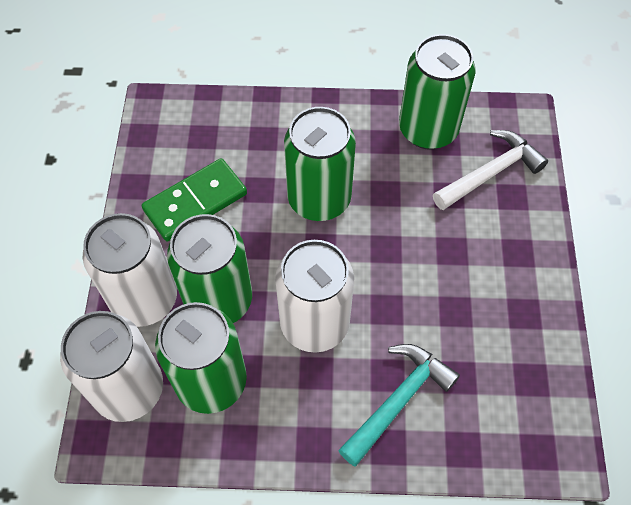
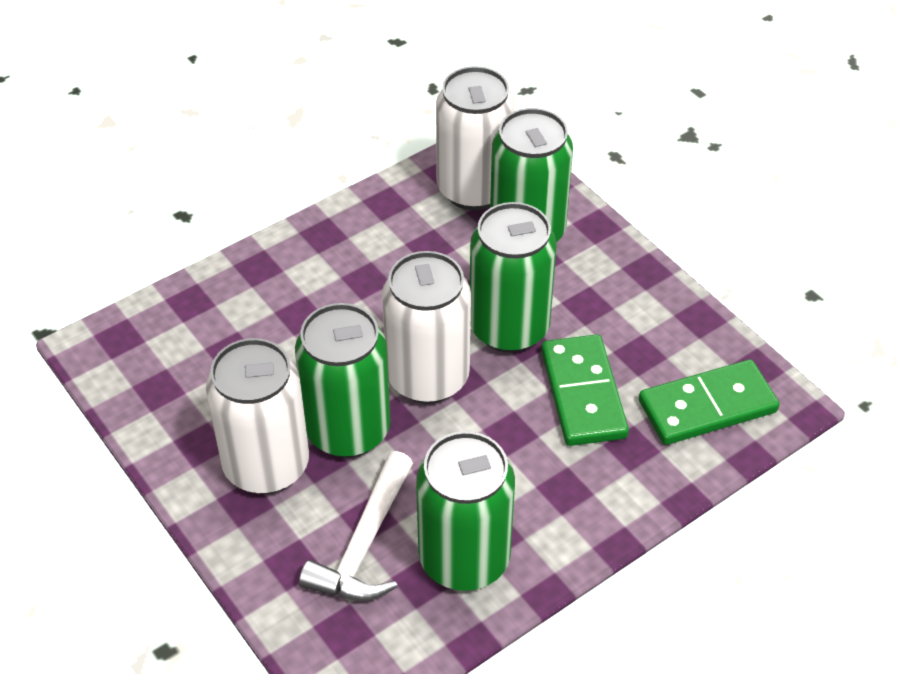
green domino: [142,158,247,242] = 1 -> [541,334,629,446] [639,359,780,445] = 2
turquoise hammer: [338,344,460,466] = 1 -> none = 0

